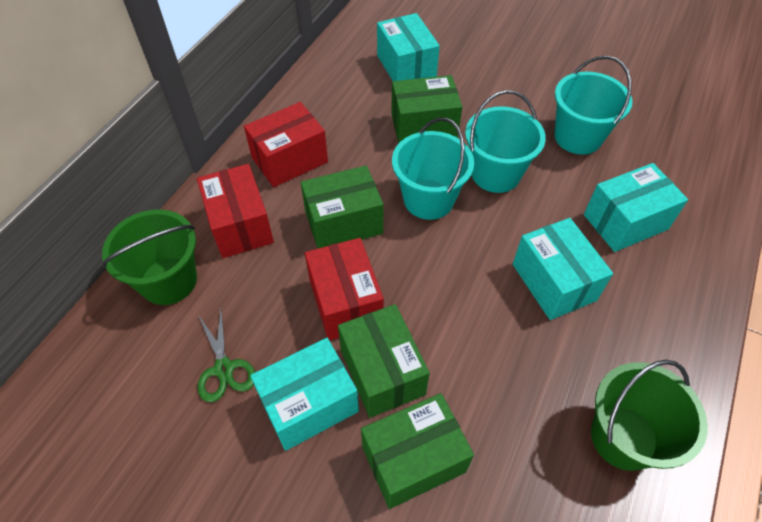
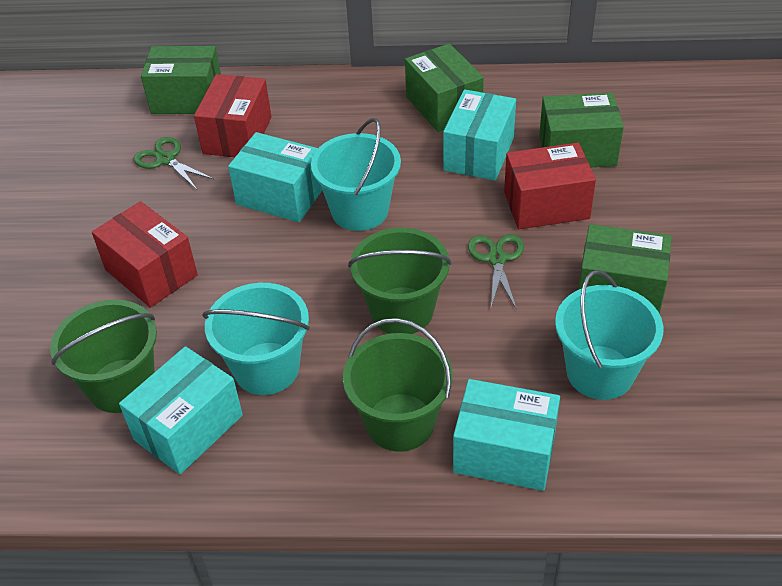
green bucket: [102,209,197,305] [591,360,708,471] = 2 -> [50,299,157,413] [343,318,453,452] [348,228,451,334] = 3
green scissors: [198,309,255,402] = 1 -> [134,137,215,190] [468,234,524,310] = 2

